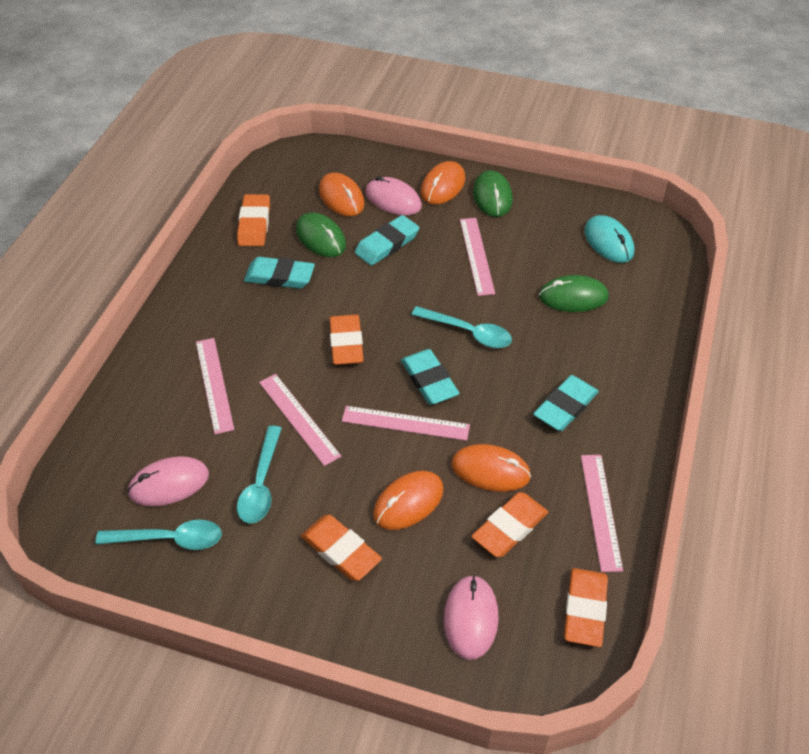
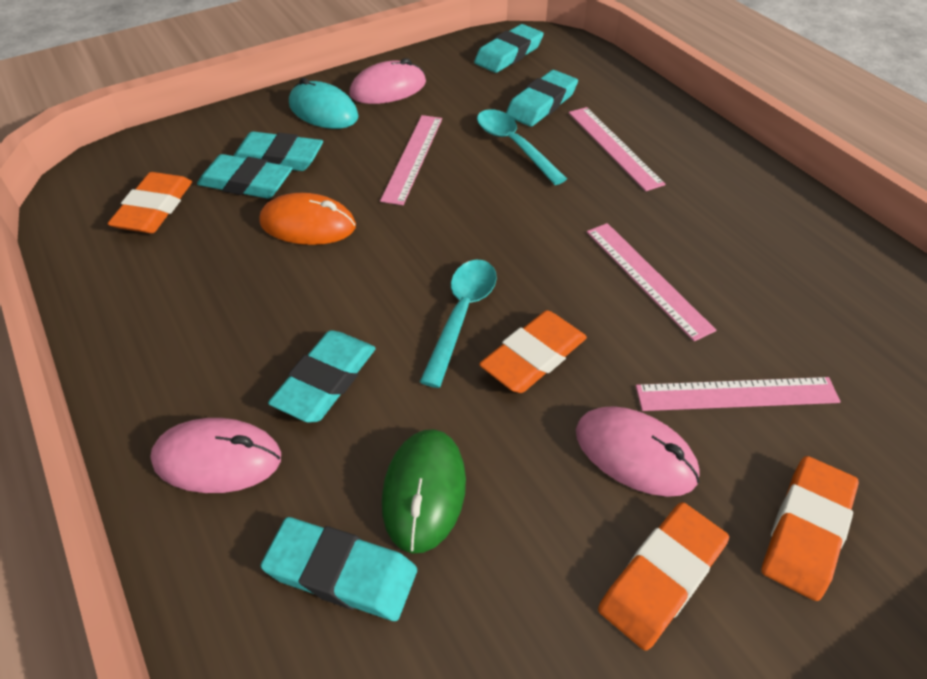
green mouse: [296,213,346,257] [473,170,513,217] [539,275,609,312] = 3 -> [382,429,466,554] = 1
orange eraser: [237,194,270,246] [301,515,382,581] [330,315,364,365] [472,492,548,557] [564,568,608,647] = 5 -> [107,172,192,233] [479,310,587,393] [598,502,729,651] [761,456,859,601] = 4
orange mouse: [319,173,365,216] [373,471,444,530] [421,161,465,205] [451,444,531,492] = 4 -> [260,193,356,245] = 1
pink ruler: [196,338,234,434] [259,374,341,466] [342,406,470,441] [460,218,495,296] [581,455,623,572] = 5 -> [380,115,442,205] [569,107,666,191] [587,223,716,341] [636,377,841,411] = 4
turquoise eraser: [244,257,315,289] [355,215,419,266] [401,349,460,405] [533,375,599,431] = 4 -> [197,154,293,199] [233,131,323,171] [260,517,417,621] [268,330,376,423] [474,24,544,73] [506,70,578,127] = 6
turquoise spoon: [95,520,222,550] [237,426,282,523] [411,306,512,348] = 3 -> [420,260,497,388] [477,109,567,185] = 2

